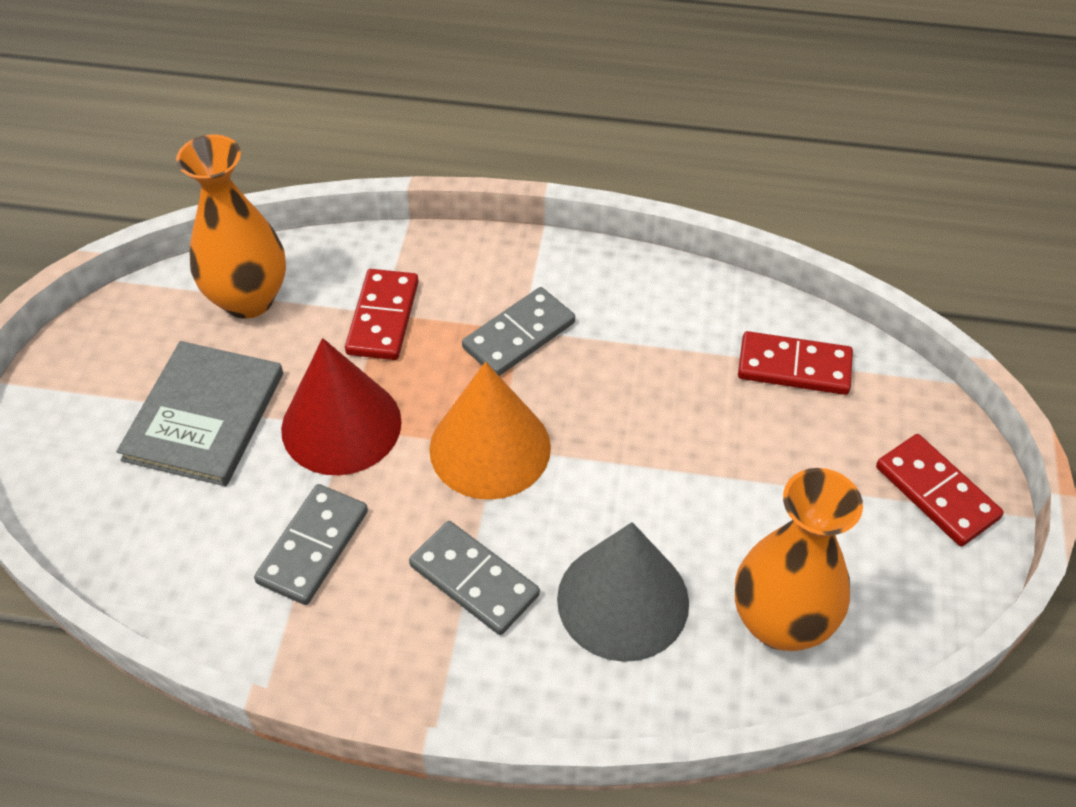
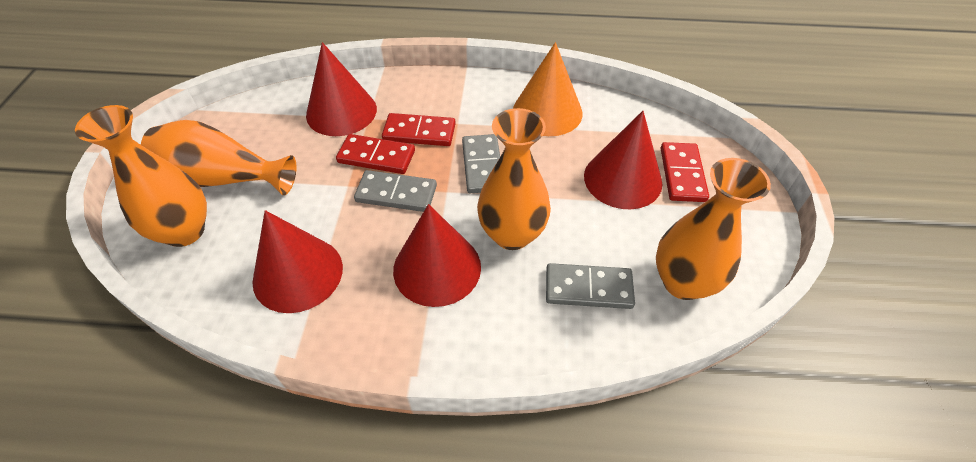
grey book: [116,341,283,486] = 1 -> none = 0
grey cone: [557,522,689,662] = 1 -> none = 0
orange vase: [176,135,286,318] [735,468,863,651] = 2 -> [75,105,207,247] [141,120,297,196] [477,108,551,250] [656,158,771,300] = 4
red cone: [281,338,402,475] = 1 -> [252,210,343,313] [306,42,377,136] [393,204,481,307] [584,111,662,209] = 4

